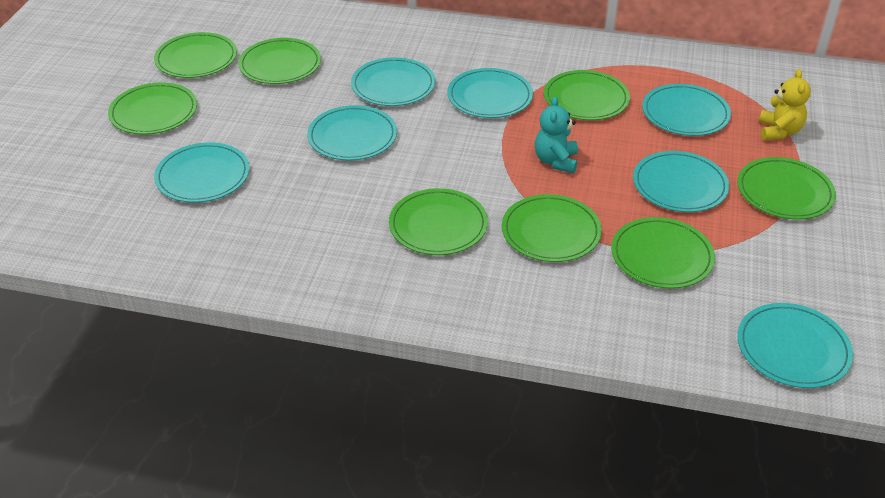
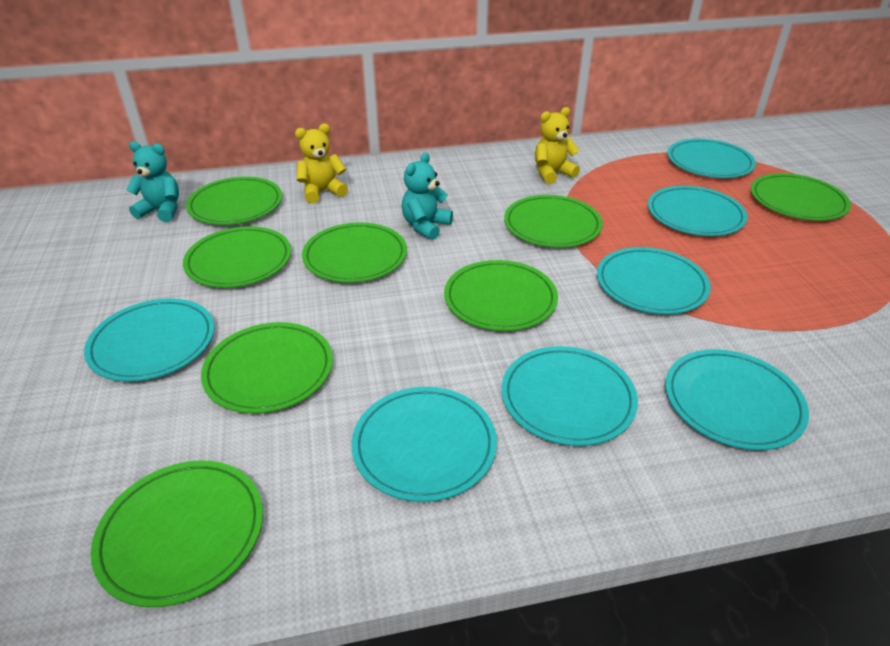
turquoise teddy bear: [535,96,578,173] = 1 -> [126,141,179,222] [402,153,453,240] = 2
yellow teddy bear: [759,69,811,140] = 1 -> [295,124,348,204] [535,107,580,184] = 2

